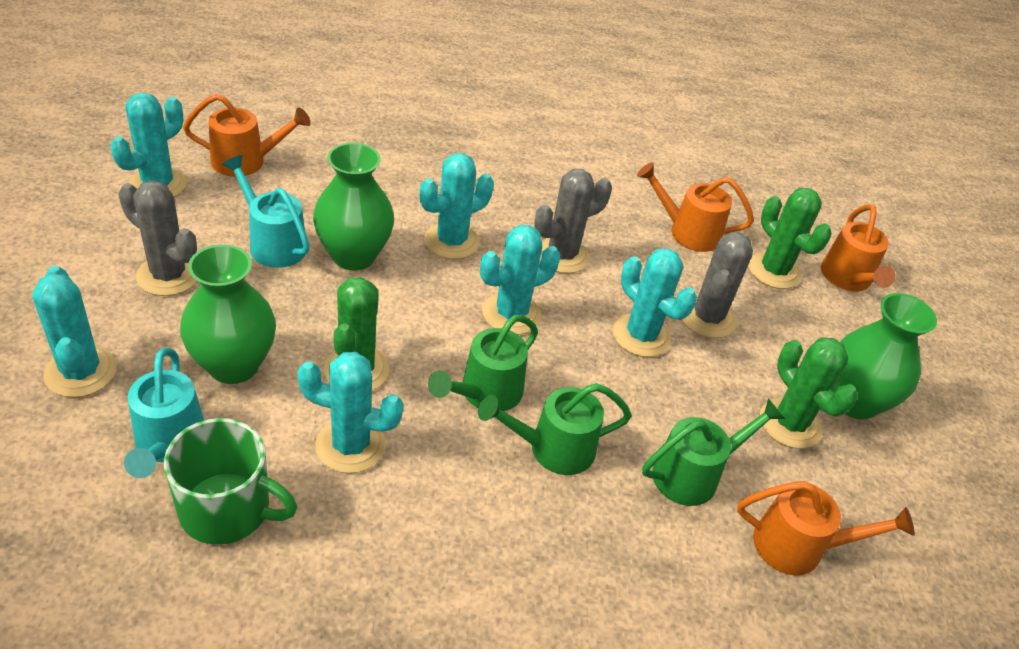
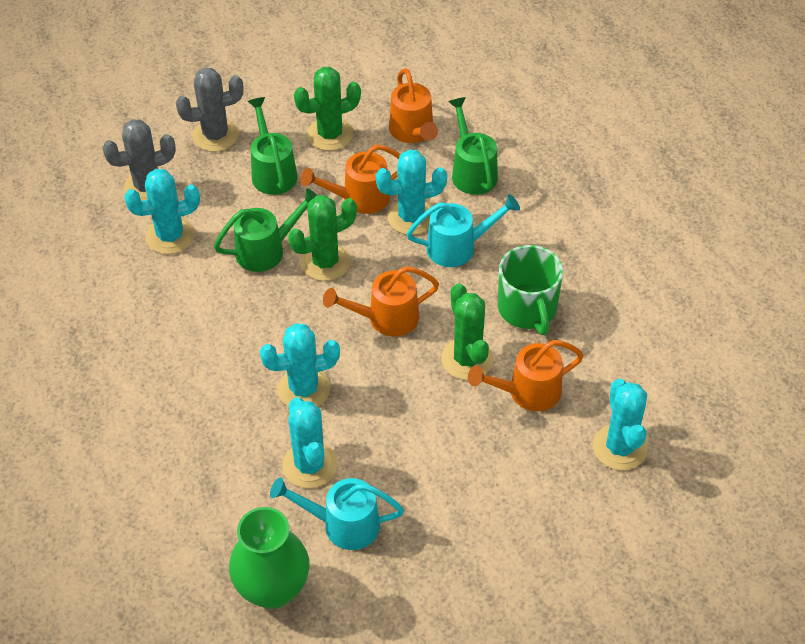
green vase: [180,244,276,384] [313,143,394,270] [832,293,937,420] = 3 -> [229,507,310,609] = 1
grey cactus: [118,180,197,296] [534,169,612,273] [682,232,753,338] = 3 -> [102,119,176,201] [176,67,244,152] = 2
turquoise cactus: [32,266,117,398] [111,92,187,197] [297,352,403,473] [420,153,494,259] [480,225,560,335] [613,248,697,357] = 6 -> [124,169,200,254] [260,323,340,407] [282,397,338,488] [376,149,447,235] [593,379,648,470] = 5

